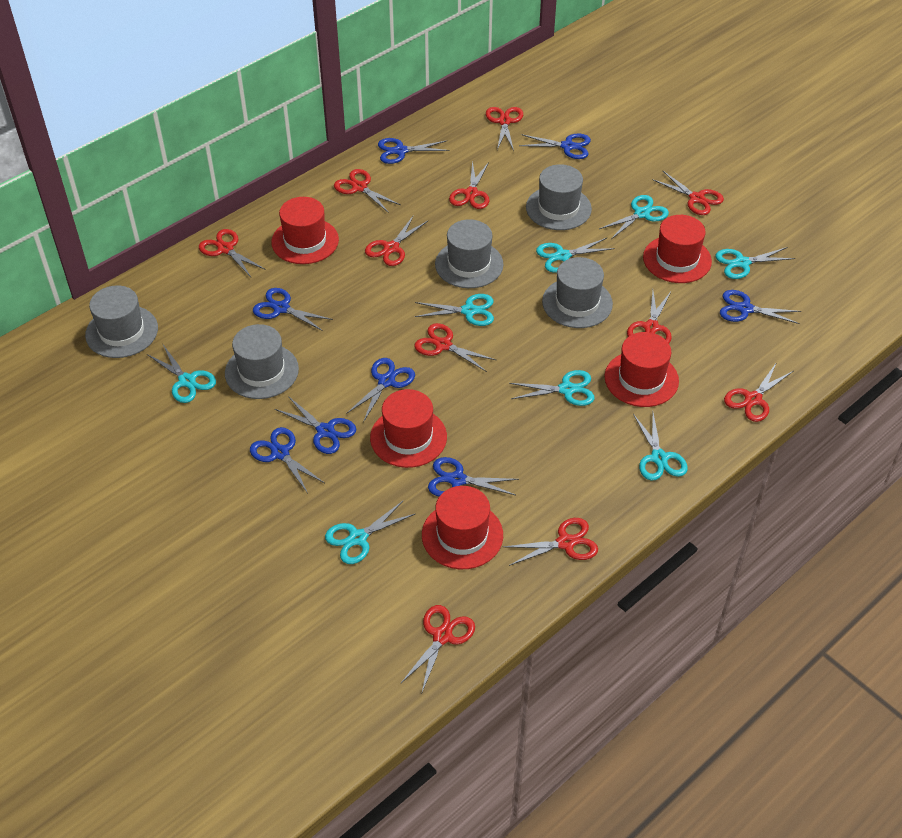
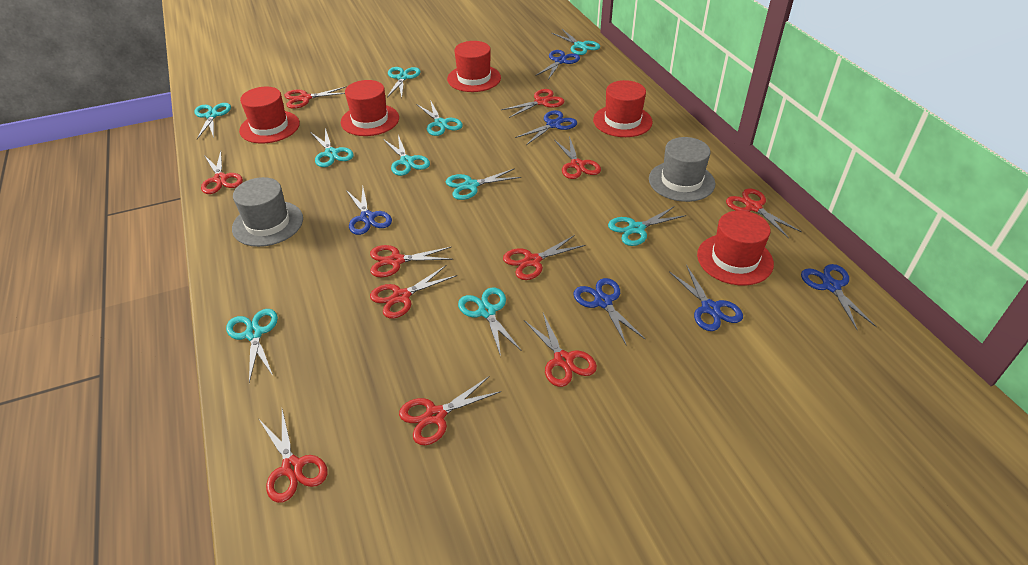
blue scissors: [250,427,324,493] [253,288,333,331] [275,396,357,454] [346,358,415,422] [378,138,450,164] [428,457,519,497] [519,133,591,159] [720,290,801,324] = 8 -> [346,187,392,235] [515,110,577,145] [535,50,580,80] [573,278,646,346] [669,265,743,331] [801,264,877,330] = 6
grey hat: [85,285,158,358] [225,324,299,399] [435,219,503,288] [526,164,592,230] [542,257,613,328] = 5 -> [232,177,303,247] [649,137,715,202] = 2
turquoise scissors: [147,345,216,403] [325,500,415,564] [415,294,494,326] [509,370,595,406] [536,238,615,273] [599,195,669,239] [633,413,688,481] [715,247,795,279] = 8 -> [194,103,231,139] [226,309,278,383] [310,128,354,167] [383,135,430,176] [387,67,421,97] [416,100,463,136] [446,168,521,200] [458,287,522,356] [552,29,600,55] [608,206,686,246] = 10

